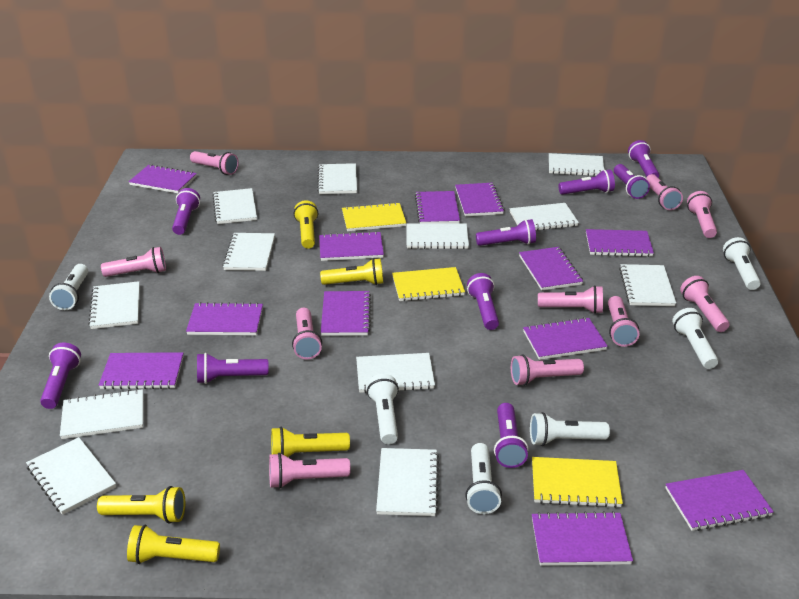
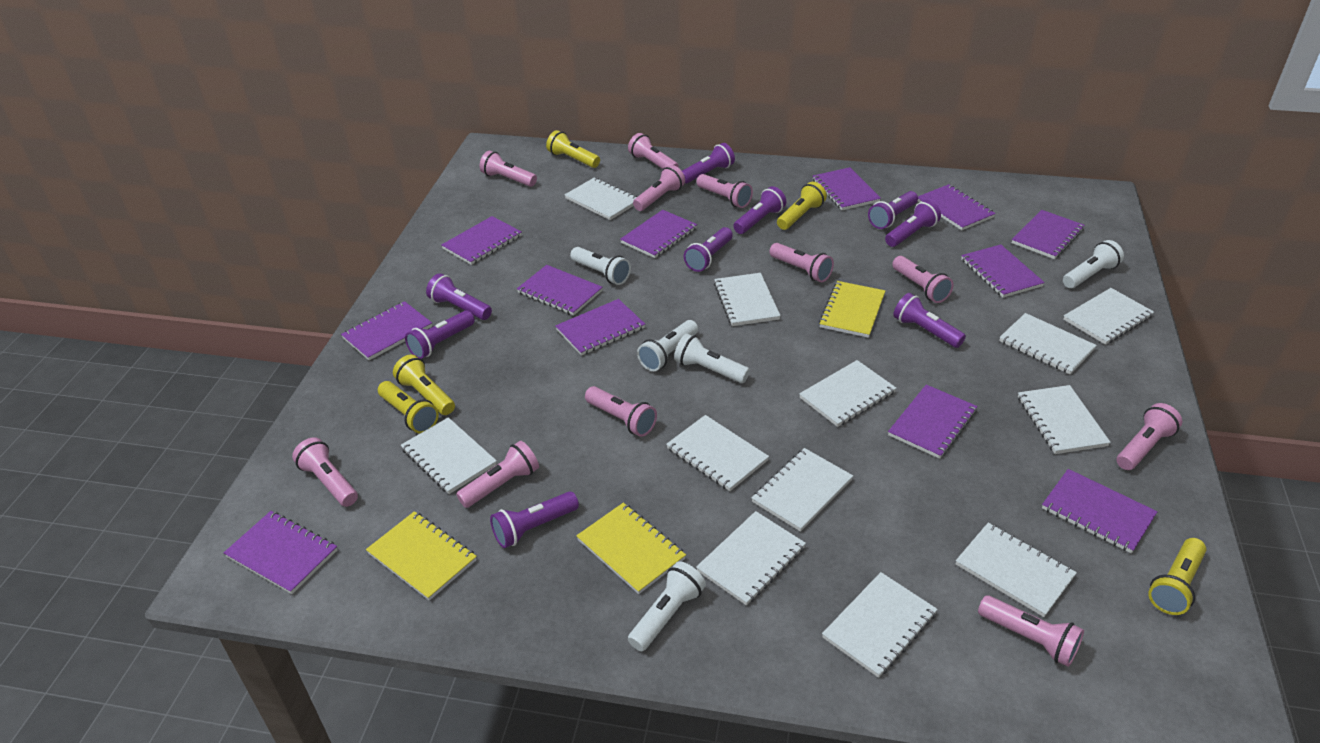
pink flashlight: [101,247,166,277] [190,151,239,175] [269,453,350,488] [292,308,322,359] [511,354,584,386] [538,285,603,314] [608,296,639,347] [646,174,683,210] [680,276,730,332] [687,191,717,238] = 10 -> [292,437,358,507] [456,441,539,508] [480,151,537,187] [585,386,657,437] [628,133,679,169] [633,165,685,211] [696,174,753,208] [769,243,834,282] [892,256,953,303] [978,595,1084,667] [1117,403,1182,470] = 11
white flashlight: [49,264,88,310] [367,374,399,444] [465,443,502,514] [530,412,610,446] [672,308,718,369] [723,237,761,290] = 6 -> [570,247,631,285] [628,561,706,651] [637,320,698,371] [674,334,750,383] [1063,240,1124,288] = 5

